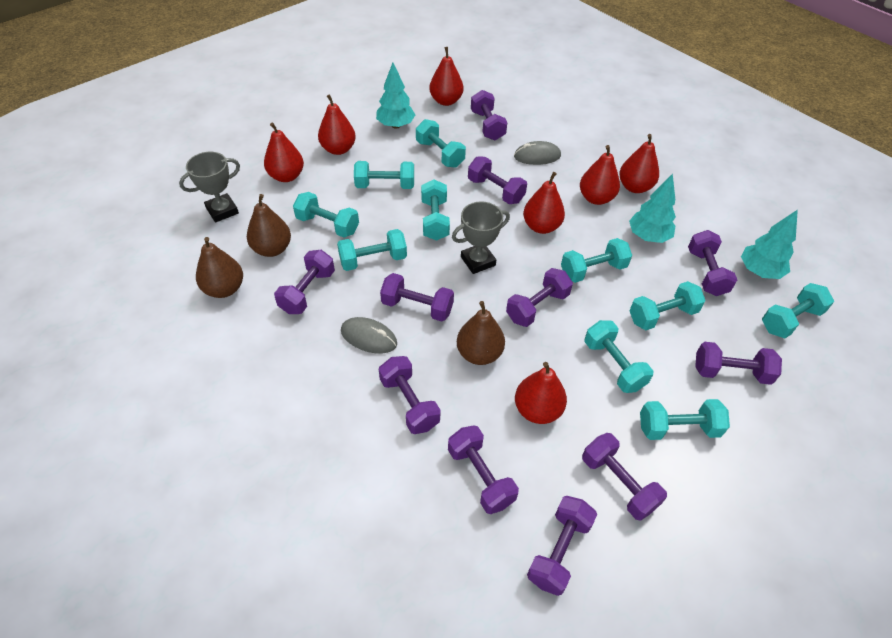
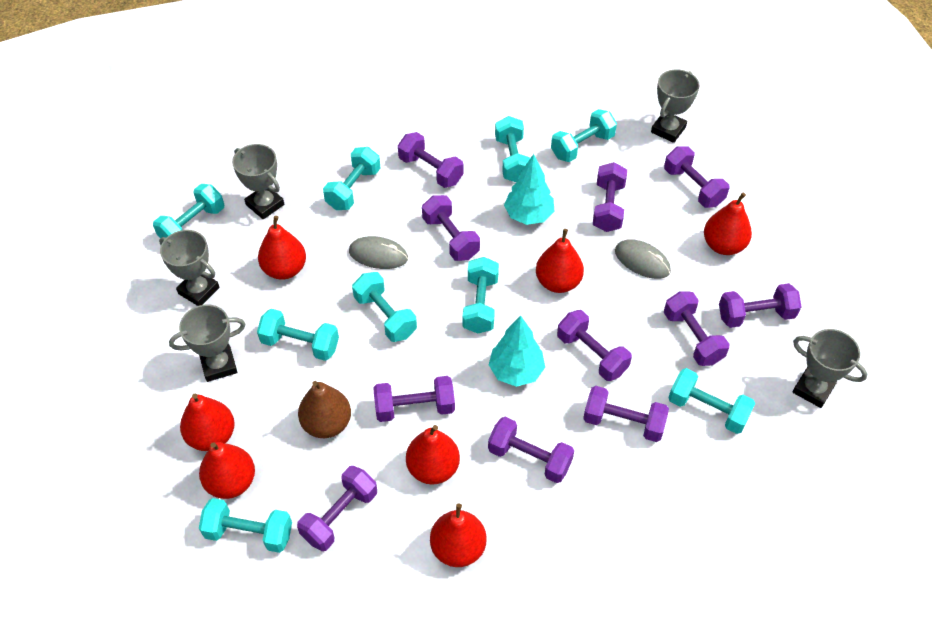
brown pear: [196,237,243,298] [247,194,291,257] [457,301,505,365] = 3 -> [298,381,351,438] = 1
grey trophy: [179,152,240,223] [452,201,510,274] = 2 -> [159,230,219,306] [169,305,246,382] [232,144,284,219] [651,69,700,143] [793,329,867,408] = 5
turquoise dumbbell: [293,192,359,238] [337,229,407,271] [354,161,414,189] [416,119,466,168] [421,180,450,241] [561,238,632,283] [584,320,653,393] [629,281,706,330] [640,399,730,440] [762,283,834,338] = 10 -> [153,184,224,238] [199,498,292,553] [257,309,339,361] [323,147,380,210] [352,272,417,342] [463,257,499,334] [495,116,530,182] [551,109,617,162] [668,368,755,434] = 9
turquoise tree: [376,63,415,129] [629,174,676,243] [741,210,798,279] = 3 -> [489,315,545,387] [504,154,555,225] = 2

